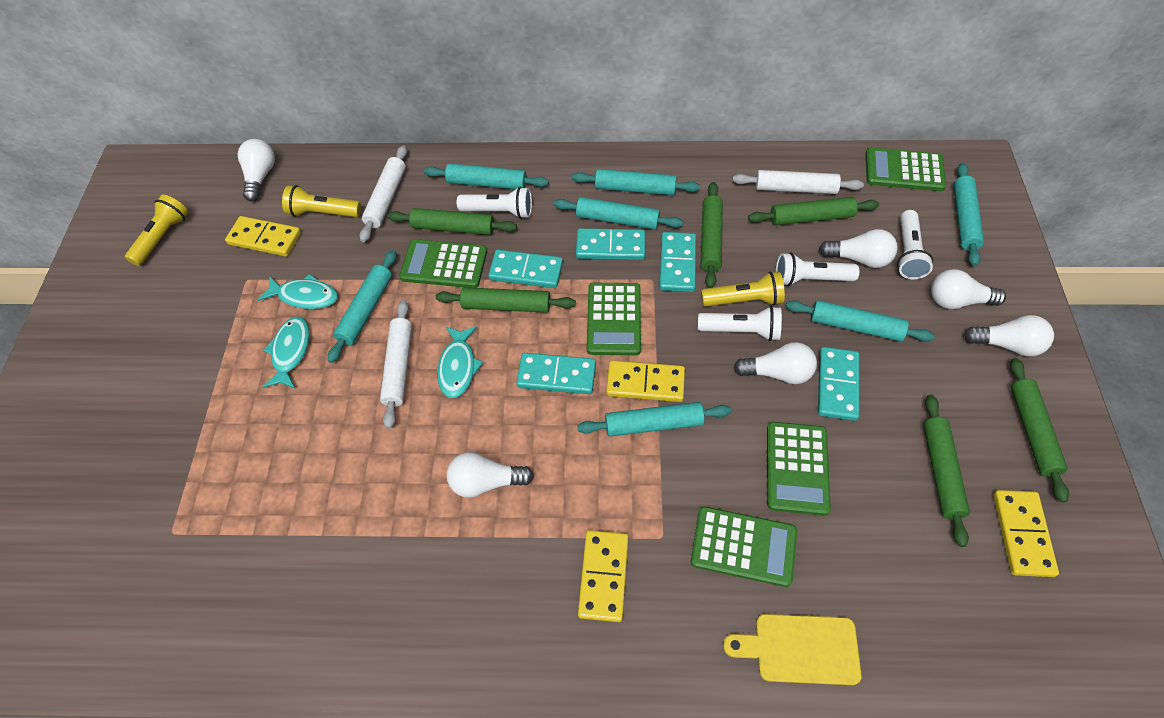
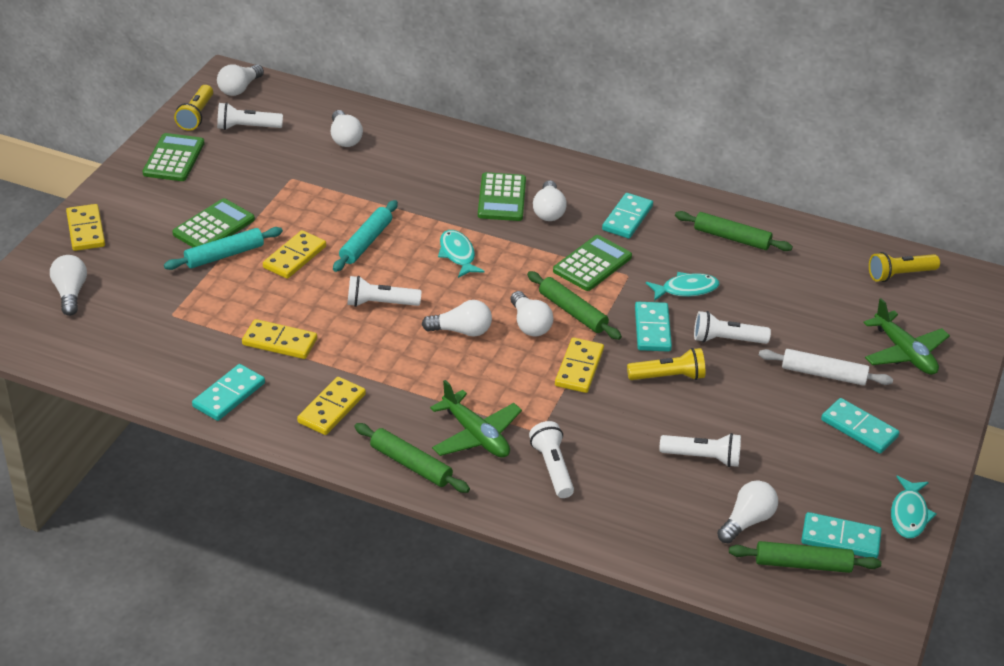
green calculator: [399,239,487,288] [587,283,641,355] [691,506,797,587] [767,422,831,516] [865,148,946,191] = 5 -> [142,133,205,181] [172,198,255,247] [478,172,526,221] [553,235,632,291] = 4
green plane: none = 0 -> [430,380,522,458] [863,298,950,375] = 2
green rolling pin: [387,208,517,235] [435,287,576,313] [701,182,723,288] [748,197,879,225] [923,394,970,547] [1010,358,1069,503] = 6 -> [354,423,470,493] [527,271,622,340] [675,211,793,251] [729,541,881,573] = 4
turquoise rolling pin: [327,250,396,363] [424,163,549,189] [554,197,683,230] [572,169,700,195] [577,402,731,437] [786,300,935,342] [954,163,984,266] = 7 -> [164,227,283,270] [333,200,398,272] = 2
white flashlight: [457,187,532,219] [698,306,782,341] [776,252,859,286] [897,210,933,279] = 4 -> [217,102,283,130] [347,276,422,307] [529,421,574,498] [659,433,741,467] [694,311,771,344] = 5
white light bulb: [237,139,275,202] [446,452,534,498] [734,342,817,384] [819,229,898,268] [931,269,1006,309] [964,315,1054,356] = 6 -> [50,255,87,316] [217,64,264,96] [331,110,363,147] [422,300,492,337] [510,291,553,337] [533,180,567,221] [717,480,778,544] = 7
white rolling pin: [359,145,407,242] [380,300,412,429] [732,170,864,194] = 3 -> [759,349,893,386] = 1
yellow cutting board: [723,614,862,685] = 1 -> none = 0
yellow domino: [225,216,301,257] [578,530,629,622] [606,360,685,402] [993,490,1059,577] = 4 -> [66,204,105,251] [242,319,317,359] [263,230,326,279] [297,377,366,435] [555,337,604,393] = 5

